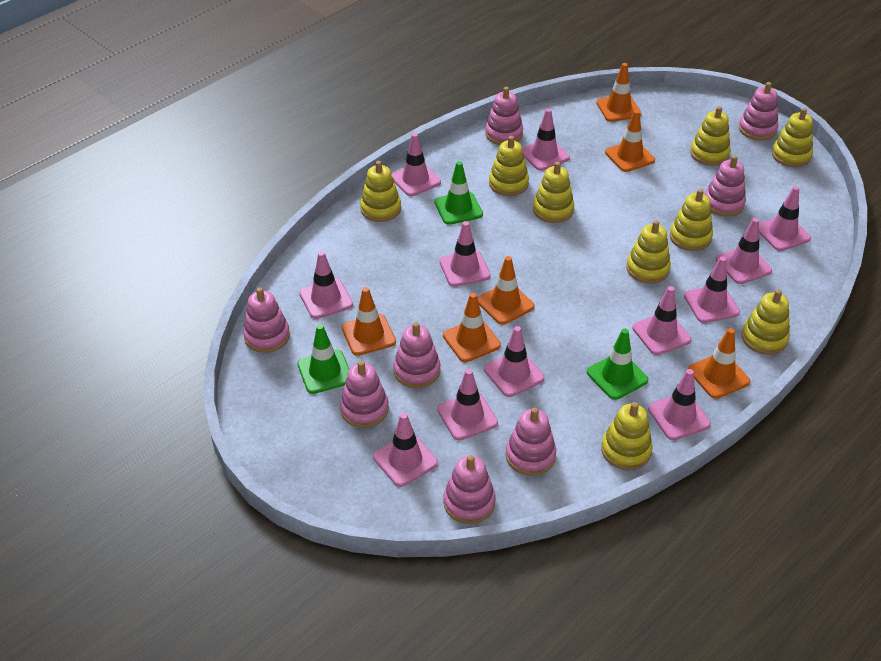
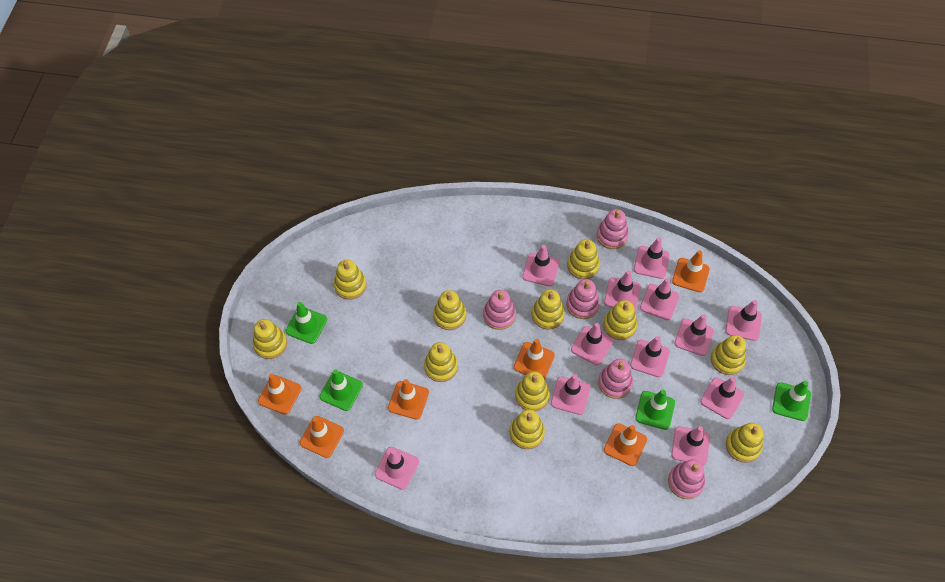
green traffic cone: [297,324,349,394] [434,161,483,225] [587,328,648,400] = 3 -> [286,302,327,344] [320,369,363,411] [635,390,675,430] [772,381,811,421] = 4
pink stacking toy: [243,288,290,353] [340,361,389,428] [393,322,441,388] [443,455,495,524] [485,87,523,145] [506,408,556,476] [705,155,746,216] [739,82,778,141] = 8 -> [483,290,516,330] [566,279,600,319] [597,209,629,249] [598,359,633,399] [668,459,705,499] = 5
yellow stacking toy: [360,161,401,222] [489,136,529,196] [533,162,574,223] [601,402,653,470] [626,220,671,284] [670,189,713,251] [690,106,731,166] [742,289,790,355] [772,108,813,167] = 9 -> [253,319,287,359] [334,259,367,299] [424,342,458,382] [433,290,466,330] [510,409,545,449] [515,371,550,411] [532,289,565,329] [567,239,600,279] [603,300,637,340] [711,335,746,375] [726,423,763,463] = 11

